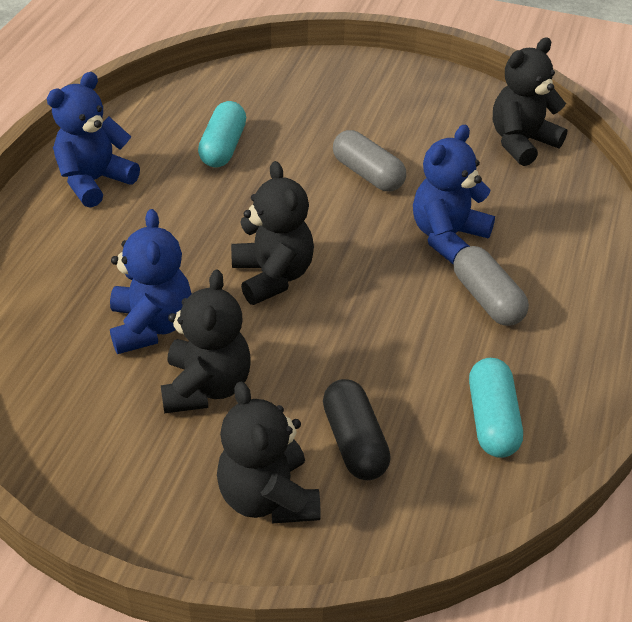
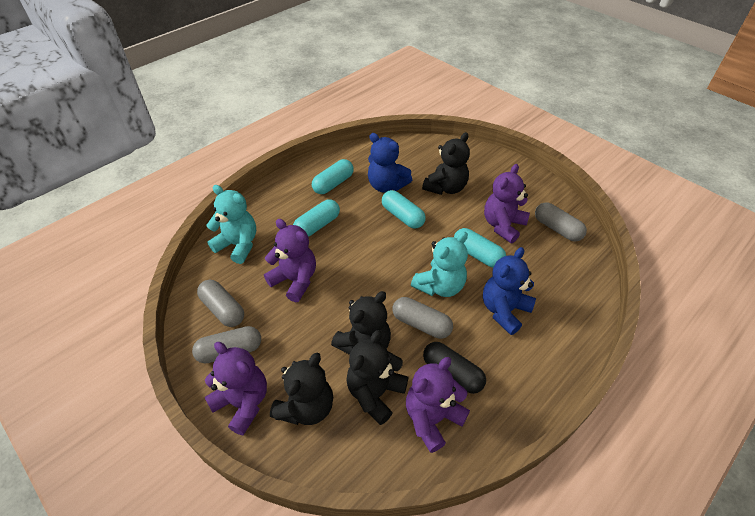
blue teddy bear: [47,72,140,208] [110,209,192,354] [413,125,495,265] = 3 -> [368,133,412,193] [483,247,536,335] = 2
grey capsule: [333,130,406,191] [454,246,529,326] = 2 -> [192,326,261,363] [197,280,244,327] [392,297,453,339] [535,202,587,242] = 4
purple teddy bear: none = 0 -> [205,342,267,435] [264,219,316,302] [406,357,470,453] [484,164,530,243] = 4
turquoise capsule: [198,101,246,167] [469,358,523,458] = 2 -> [293,199,340,237] [312,159,354,194] [382,190,426,229] [454,228,506,268] = 4
turquoise teddy bear: none = 0 -> [206,185,256,264] [411,232,468,297] = 2

